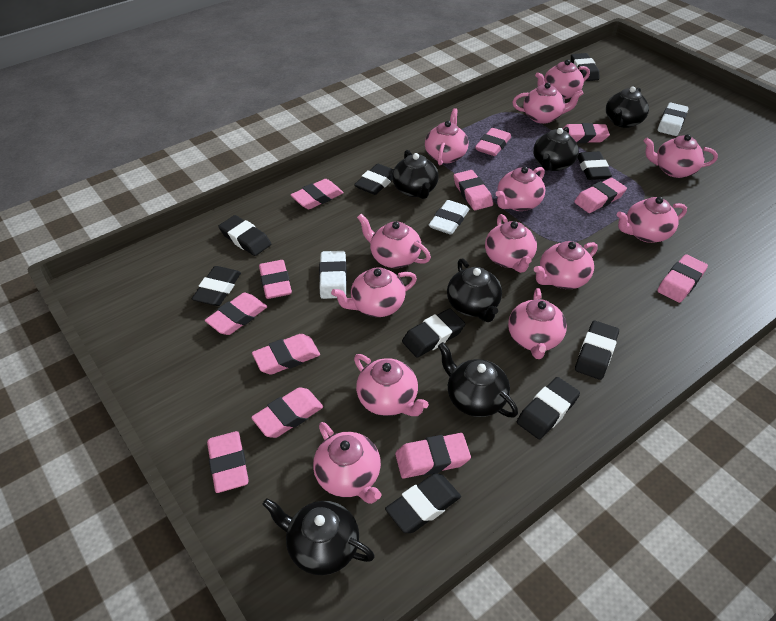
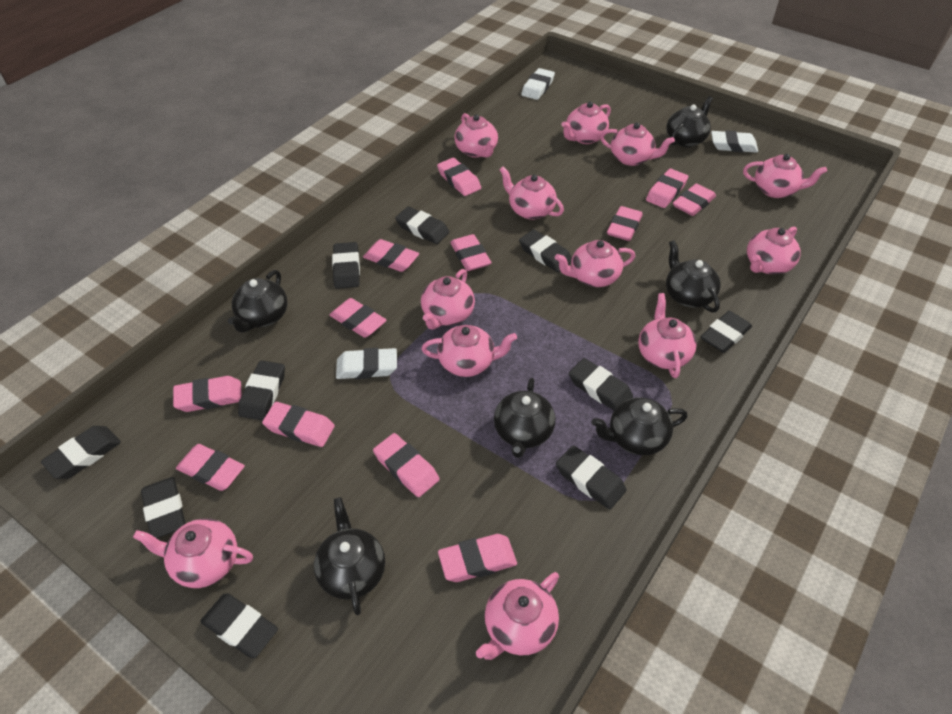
black eraser: [192,266,241,306] [218,215,271,256] [354,164,394,195] [385,473,461,533] [402,308,465,358] [517,377,580,439] [571,53,600,81] [575,321,619,380] [577,151,612,180] = 9 -> [41,426,121,479] [141,477,186,538] [200,594,278,658] [238,360,285,421] [332,242,360,289] [395,206,450,244] [519,229,572,273] [556,445,627,509] [569,358,633,410] [700,311,752,353] = 10
pink teapot: [313,422,381,504] [331,267,417,317] [354,354,429,416] [357,214,431,268] [425,108,469,165] [485,214,537,273] [495,167,545,211] [508,288,567,359] [512,82,584,124] [534,241,598,289] [535,59,590,99] [617,197,687,243] [644,134,718,178] = 13 -> [133,518,253,588] [421,269,475,330] [422,325,517,377] [454,113,498,158] [476,572,559,660] [499,166,564,220] [555,240,635,287] [561,102,611,144] [600,122,675,166] [638,293,697,378] [743,154,827,198] [747,226,801,274] = 12

